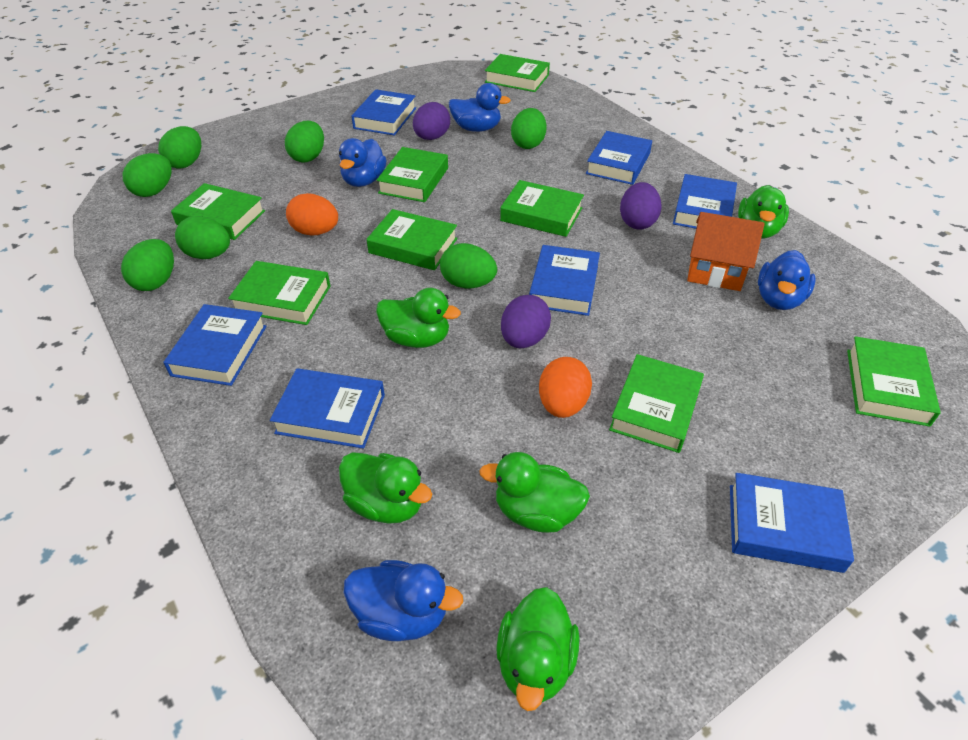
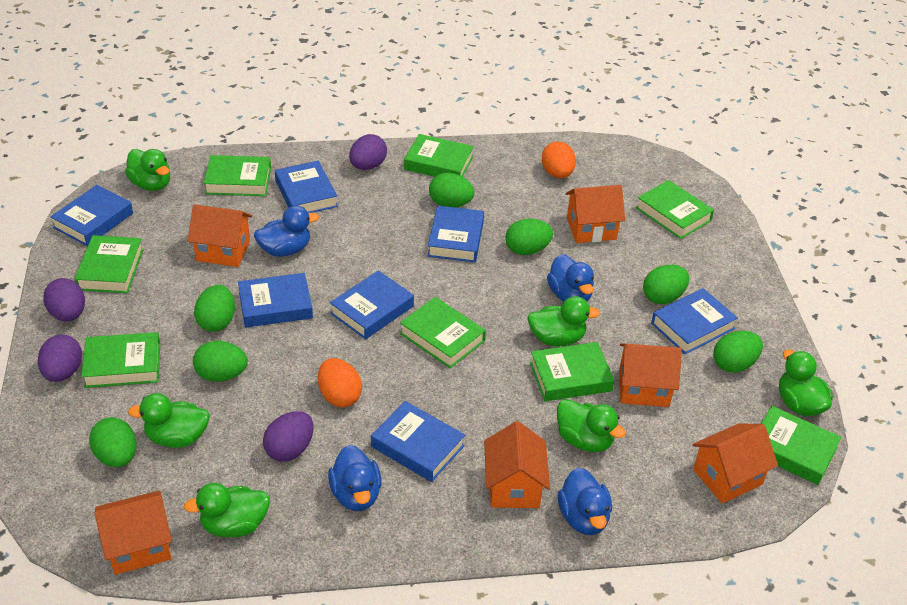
green duck: [339,452,432,524] [376,288,461,348] [479,452,590,533] [496,587,579,711] [738,185,789,239] = 5 -> [125,149,170,191] [128,393,210,448] [183,483,270,537] [528,296,600,346] [557,399,626,452] [779,350,833,416] = 6
orange house: [687,212,765,291] = 1 -> [94,491,172,575] [188,204,252,267] [484,421,550,508] [566,185,625,243] [619,343,682,407] [692,423,778,504] = 6
purple egg: [413,102,450,140] [501,295,551,348] [620,182,662,229] = 3 -> [38,334,82,382] [43,278,85,322] [263,411,314,462] [349,134,387,170] = 4

